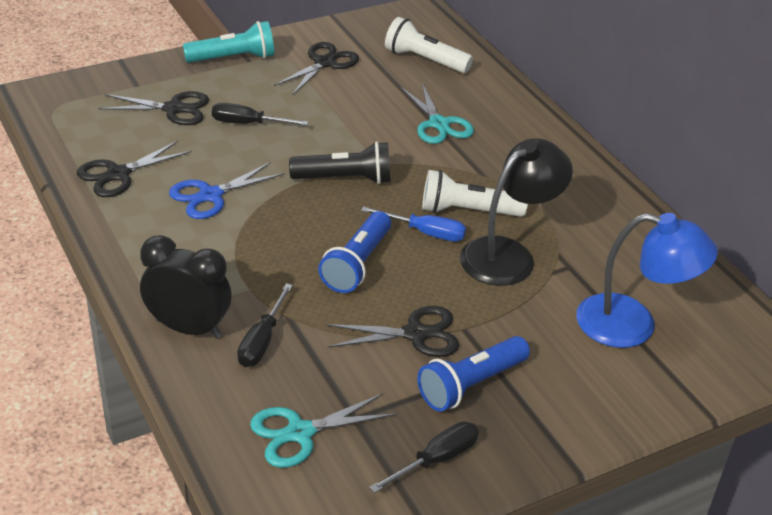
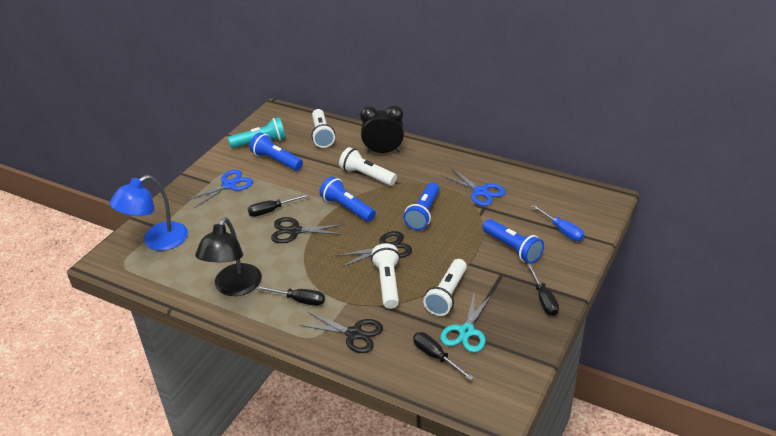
black flashlight: [289,141,390,184] = 1 -> none = 0
black scissors: [77,141,192,197] [99,91,209,125] [274,42,359,94] [326,306,459,357] = 4 -> [271,217,344,243] [299,312,383,353] [336,231,412,267] = 3
black screwdriver: [212,103,308,125] [237,283,293,367] [369,421,479,493] = 3 -> [248,194,309,217] [256,286,325,306] [413,332,474,380] [527,263,559,316] = 4
blue flashlight: [318,211,391,293] [417,336,530,412] = 2 -> [250,132,303,171] [319,176,376,222] [403,182,440,230] [483,219,544,264] = 4
blue scissors: [169,162,285,219] = 1 -> [186,170,253,208] [441,168,505,206] = 2
turquoise scissors: [250,393,396,468] [401,83,474,144] = 2 -> [440,294,492,353] = 1
white flashlight: [385,17,473,73] [422,170,528,217] = 2 -> [311,109,335,148] [339,147,397,186] [371,243,400,309] [423,259,467,316] = 4

